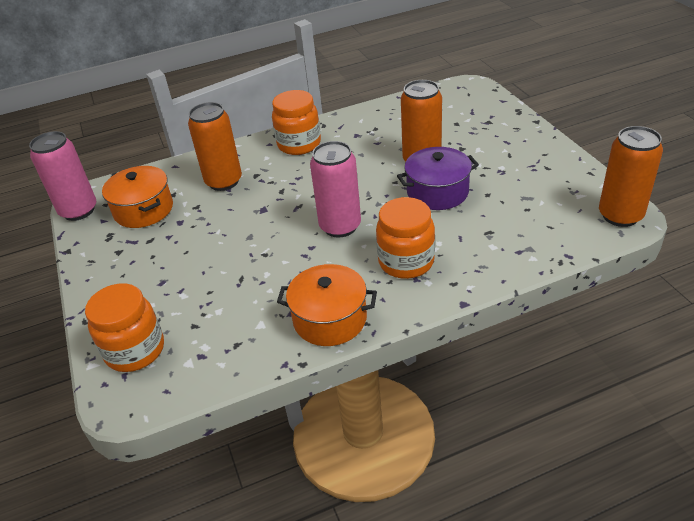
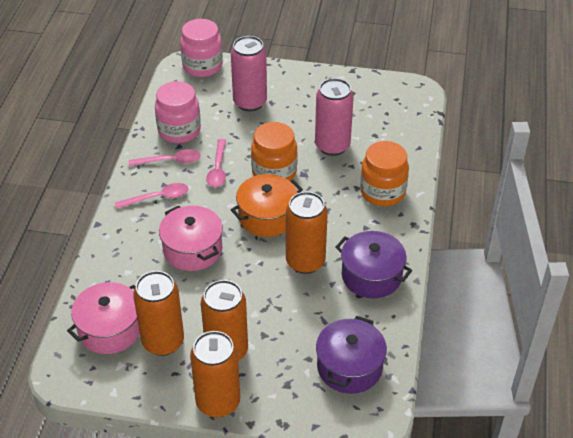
orange can: [188,102,242,191] [401,80,442,161] [599,126,663,227] = 3 -> [133,271,184,356] [190,331,240,417] [201,280,248,361] [286,192,328,274] = 4
orange jar: [85,283,164,372] [272,90,321,155] [376,197,435,279] = 3 -> [251,122,297,181] [360,141,409,206] = 2
orange pot: [102,166,173,228] [277,264,377,346] = 2 -> [231,174,303,237] = 1
pink jar: none = 0 -> [155,81,201,143] [180,19,223,77] = 2
pink pot: none = 0 -> [67,282,140,354] [159,205,223,271] = 2
pink spoon: none = 0 -> [115,183,188,209] [129,149,201,166] [206,139,226,187] = 3
purple pot: [397,147,479,210] = 1 -> [316,316,387,394] [335,231,412,298] = 2

